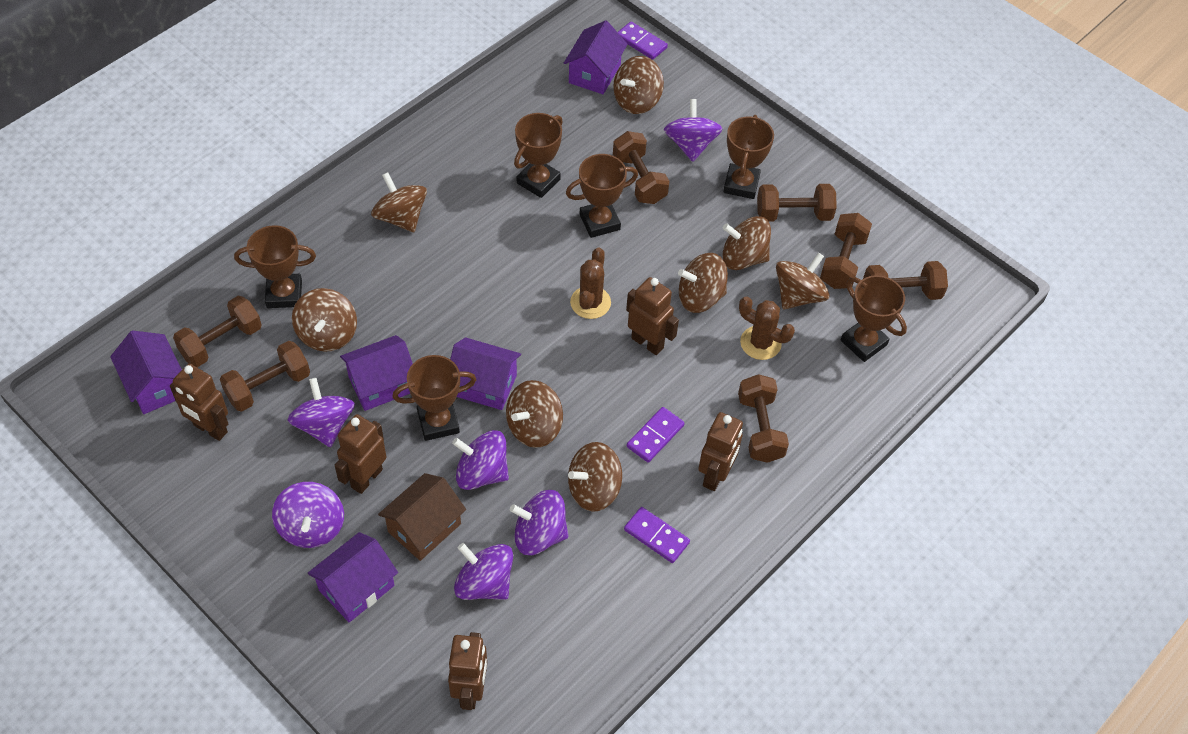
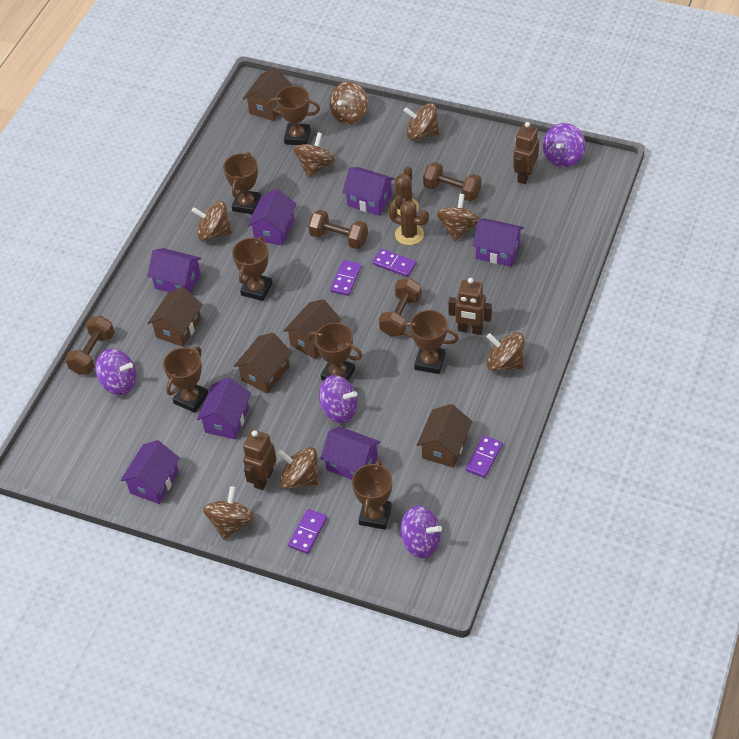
brown dumbbell: [173,296,262,367] [220,341,310,412] [613,131,670,204] [738,374,789,463] [757,184,837,222] [820,213,872,289] [863,261,948,300] = 7 -> [65,316,115,375] [308,210,368,249] [379,278,422,336] [423,162,481,202] = 4
brown house: [378,473,466,561] = 1 -> [147,287,203,347] [234,333,292,394] [243,67,292,121] [283,299,341,359] [417,404,472,468] = 5
brown robot: [170,364,228,441] [335,414,387,494] [448,632,487,710] [626,277,679,355] [698,412,743,491] = 5 -> [243,430,276,490] [448,278,492,335] [513,122,539,184] = 3
brown trophy: [234,225,316,308] [392,355,476,441] [514,113,563,198] [566,154,638,238] [723,115,774,199] [841,275,907,362] = 6 -> [163,347,208,413] [223,152,261,214] [232,237,273,301] [268,86,320,145] [308,323,362,381] [352,460,392,529] [399,310,459,374] = 7
purple domino: [618,21,668,60] [624,507,690,563] [627,407,685,463] = 3 -> [288,509,328,554] [330,260,362,296] [372,249,416,277] [465,435,503,478] = 4
purple house: [110,330,182,414] [308,532,398,622] [340,335,413,411] [450,337,521,410] [564,20,628,94] = 5 -> [121,440,180,504] [147,248,201,293] [197,377,251,439] [248,188,296,246] [320,426,380,480] [342,167,395,216] [473,218,524,267] = 7
purple spinning top: [272,482,344,548] [288,378,355,447] [452,430,509,490] [454,543,513,600] [510,490,569,555] [664,99,722,162] = 6 -> [95,349,136,395] [319,375,357,423] [400,506,442,558] [543,123,585,168] = 4

